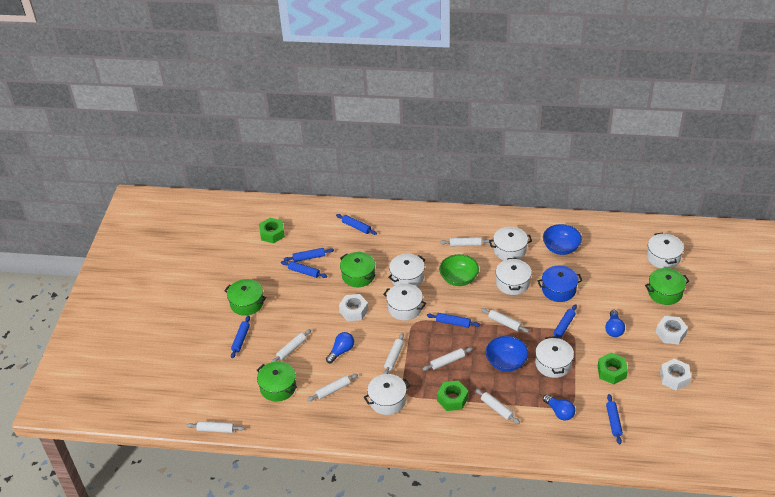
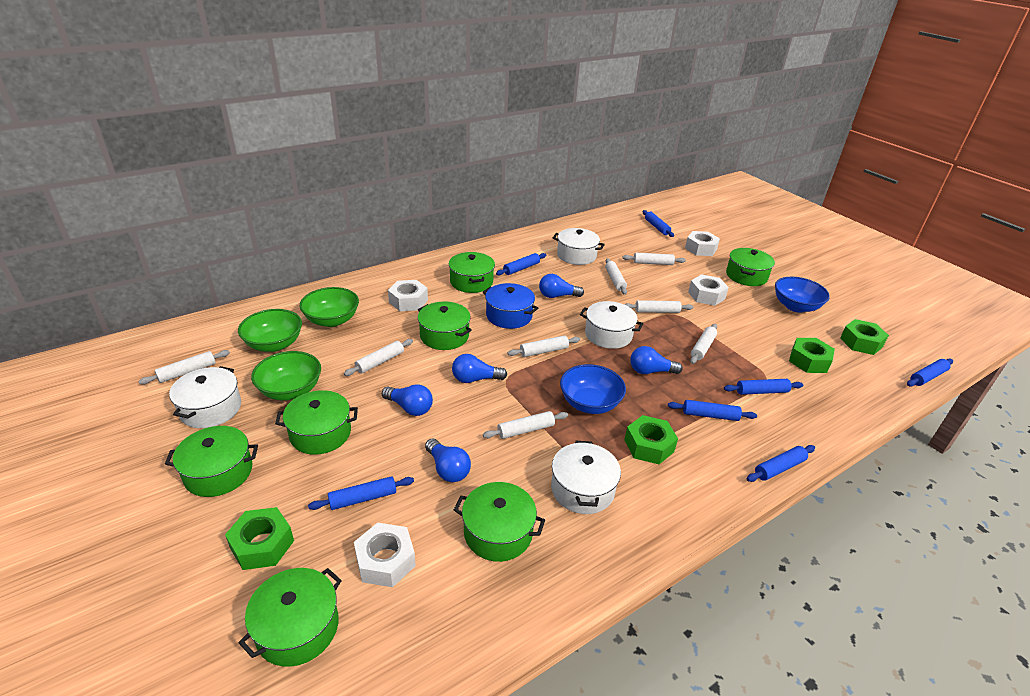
blue light bulb: [326,332,354,363] [543,394,575,421] [605,310,625,337] = 3 -> [382,384,433,416] [425,439,471,482] [452,354,507,383] [539,274,584,298] [630,346,682,374] = 5
green bowl: [439,254,479,286] = 1 -> [238,309,302,352] [251,351,321,400] [300,287,359,327] = 3
green nut: [259,218,285,243] [437,381,468,411] [598,353,628,384] = 3 -> [225,507,294,570] [624,415,678,464] [789,338,835,373] [840,319,889,355] = 4
green pot: [224,279,266,316] [257,361,297,402] [340,252,375,287] [645,268,690,305] = 4 -> [165,426,258,497] [239,568,342,667] [275,390,358,455] [418,301,472,350] [449,252,495,293] [454,482,545,562] [726,248,775,286] = 7
white nut: [339,294,368,321] [656,316,688,344] [660,359,691,391] = 3 -> [354,522,416,587] [388,280,428,311] [685,231,720,256] [688,274,729,306] = 4
white pot: [364,374,410,415] [383,283,426,320] [388,254,425,287] [489,227,532,260] [496,258,532,295] [535,336,574,378] [647,233,684,268] = 7 -> [169,366,241,428] [551,441,621,514] [553,228,605,265] [580,301,643,349] = 4

